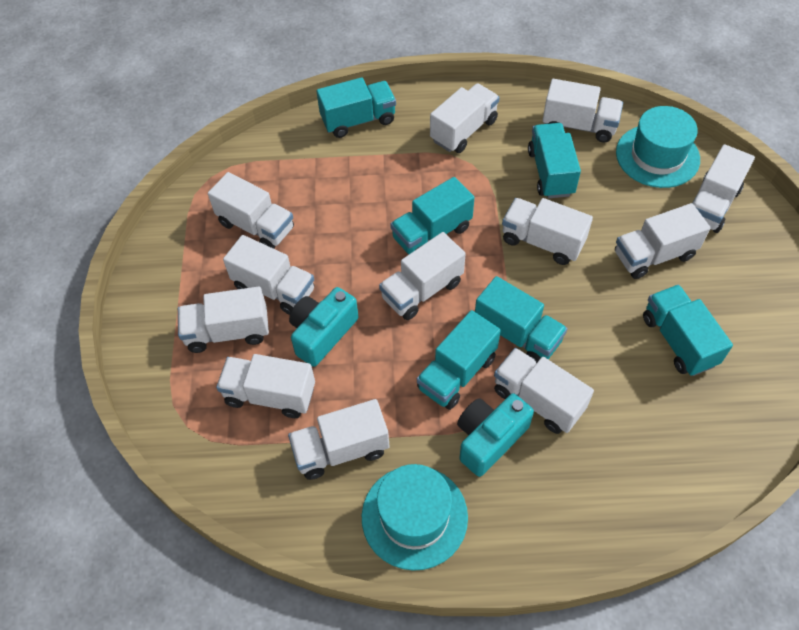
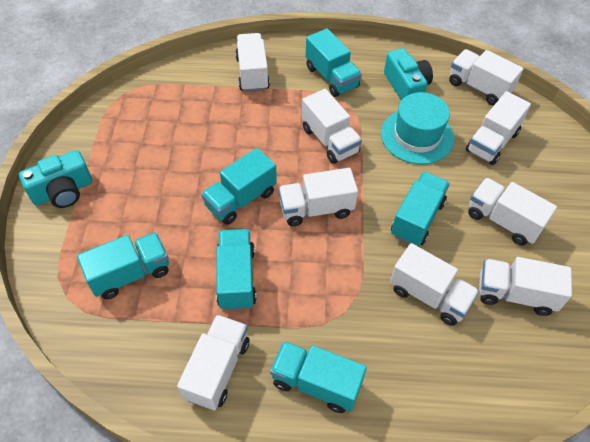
turquoise hat: [362,464,468,571] [616,106,700,188] = 2 -> [381,92,454,164] = 1
white truck: [178,286,269,353] [208,172,294,249] [216,354,315,418] [223,235,314,315] [288,399,389,480] [379,232,466,320] [430,84,500,153] [494,348,594,434] [502,198,593,265] [543,79,623,143] [615,203,710,279] [693,144,755,233] = 12 -> [177,315,250,411] [235,33,270,92] [278,168,358,226] [302,89,362,164] [390,243,479,326] [449,49,524,105] [466,91,531,165] [468,178,557,246] [479,257,572,316] = 9

